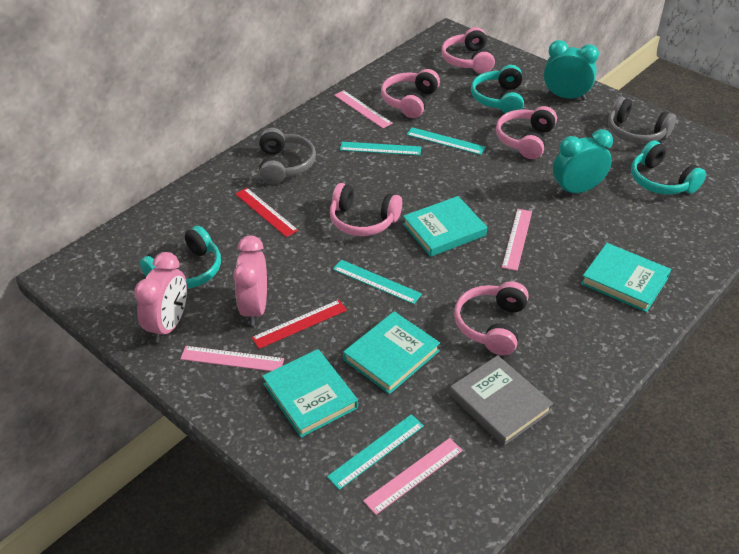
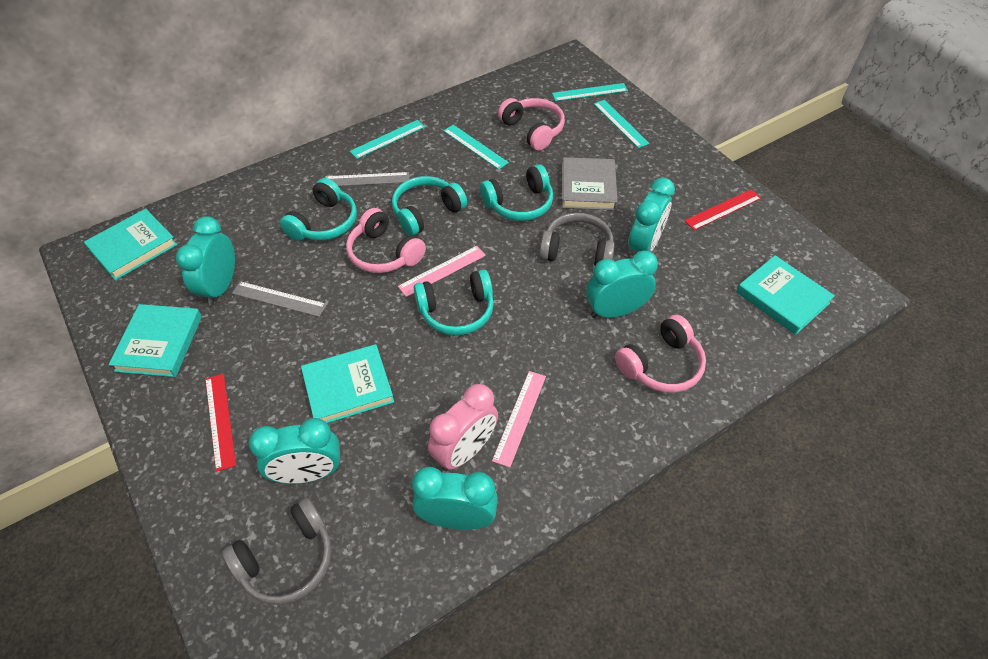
grey ruler: none = 0 -> [232,281,327,317] [325,172,409,186] = 2
pink clock: [134,252,187,343] [233,235,267,326] = 2 -> [428,384,498,471] = 1
pink headphones: [330,183,402,236] [381,69,440,118] [441,27,495,74] [454,281,529,356] [496,106,557,159] = 5 -> [346,208,426,273] [498,98,565,151] [615,315,706,393] = 3
pink ruler: [180,346,284,371] [334,90,393,128] [363,438,463,515] [502,209,532,271] = 4 -> [398,246,486,297] [492,371,546,467] = 2
turquoise clock: [544,40,599,100] [553,129,613,195] = 2 -> [176,216,235,306] [249,418,340,484] [412,467,498,530] [586,250,658,318] [628,178,675,254] = 5
turquoise headphones: [140,226,221,289] [471,65,524,114] [631,140,706,194] = 3 -> [280,178,357,241] [392,176,467,236] [414,270,494,335] [480,164,553,221] = 4

